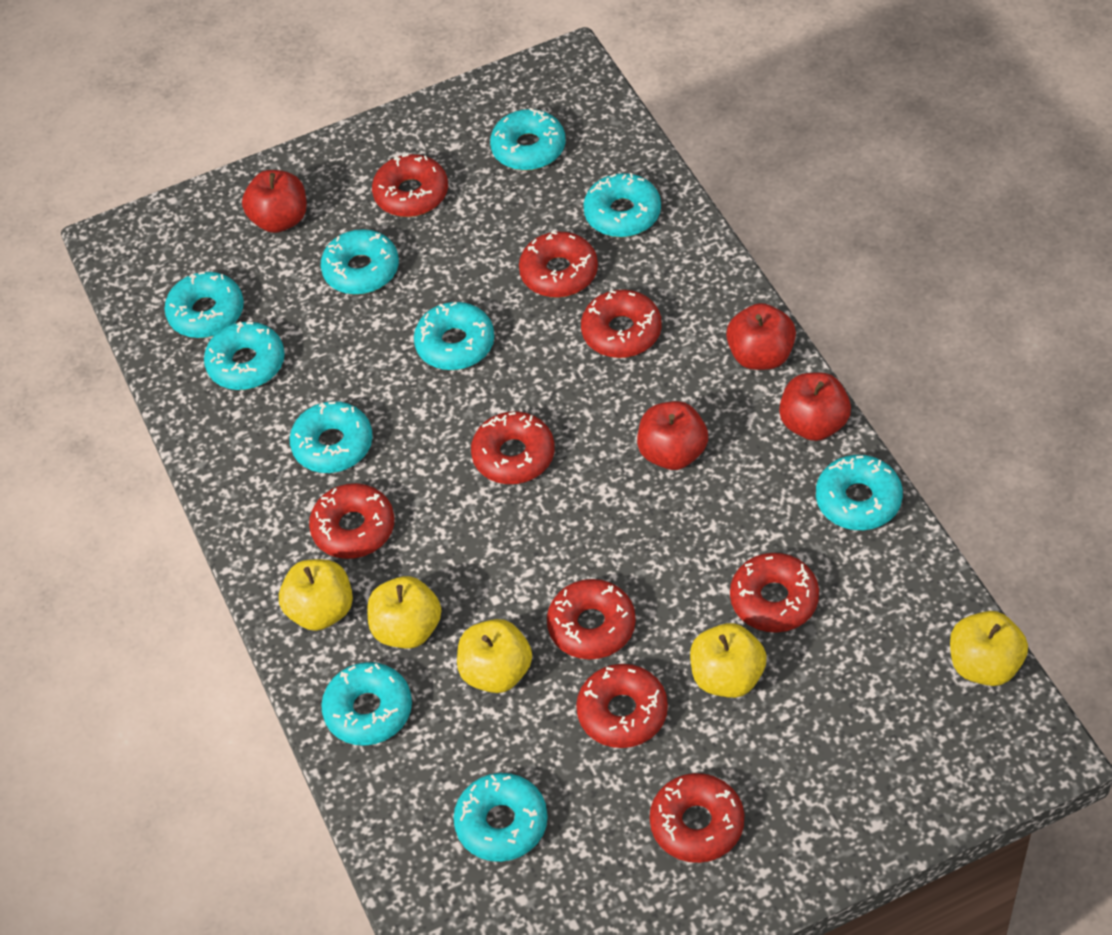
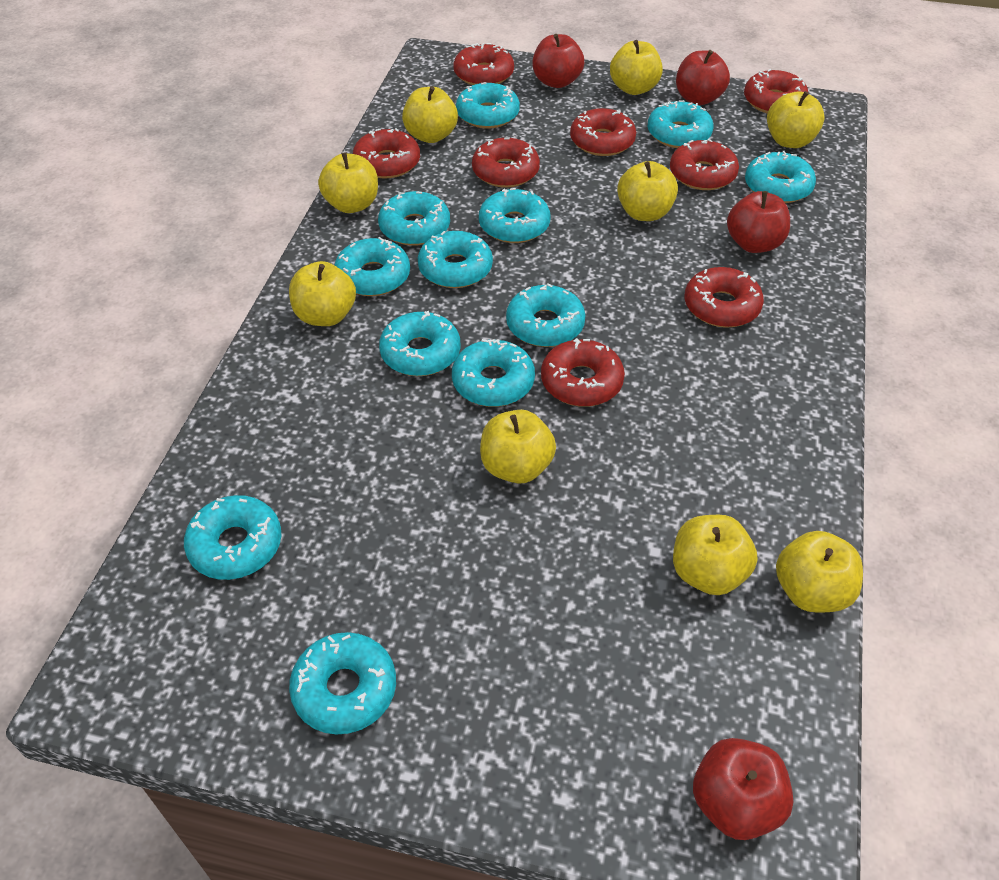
red donut: [309,483,394,559] [372,154,448,217] [471,411,555,484] [519,231,598,298] [547,579,636,659] [576,664,668,748] [581,290,662,358] [650,773,744,863] [730,553,819,633] = 9 -> [353,128,420,179] [453,43,514,85] [472,137,540,188] [541,338,625,407] [570,108,636,156] [670,139,739,190] [685,267,764,328] [744,69,808,114] = 8
turquoise donut: [164,271,244,338] [204,322,285,390] [290,401,373,473] [321,229,399,295] [321,662,412,746] [414,302,494,370] [453,773,548,862] [490,108,565,171] [583,173,661,237] [816,455,903,530] = 10 -> [184,495,282,580] [289,632,396,734] [335,237,410,296] [378,191,450,246] [379,311,461,376] [418,231,493,288] [452,339,535,407] [456,82,520,129] [479,188,551,243] [506,283,586,347] [648,100,714,148] [745,151,816,203] = 12
yellow apple: [279,559,353,631] [368,576,441,649] [457,619,532,693] [690,623,767,698] [950,611,1028,686] = 5 -> [289,261,356,326] [318,152,378,213] [402,86,458,143] [480,410,556,484] [610,40,663,95] [617,161,678,221] [673,515,758,595] [767,91,825,148] [776,531,863,613] = 9

